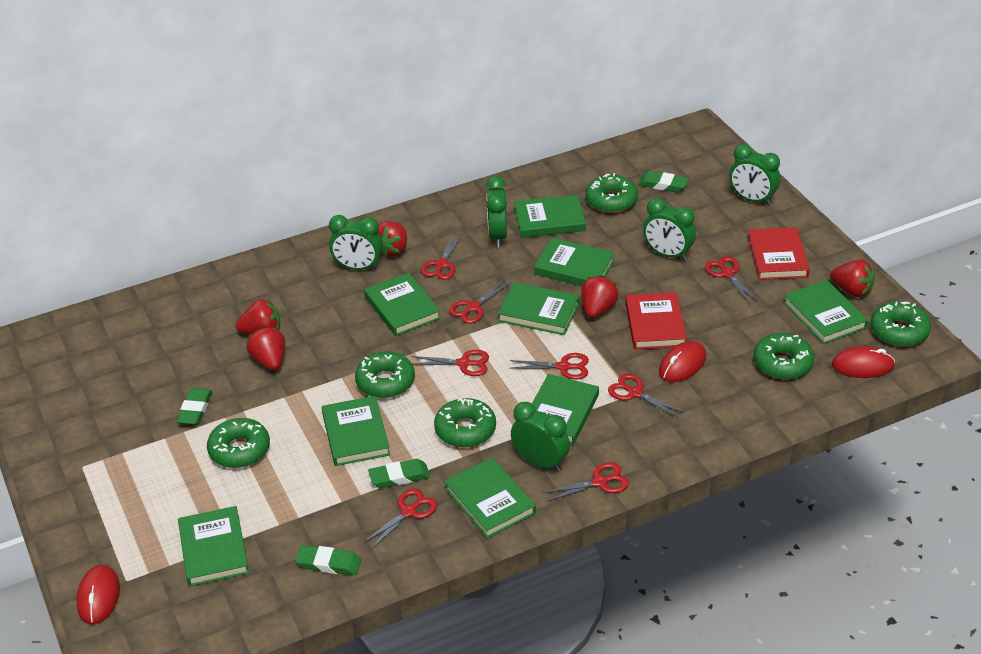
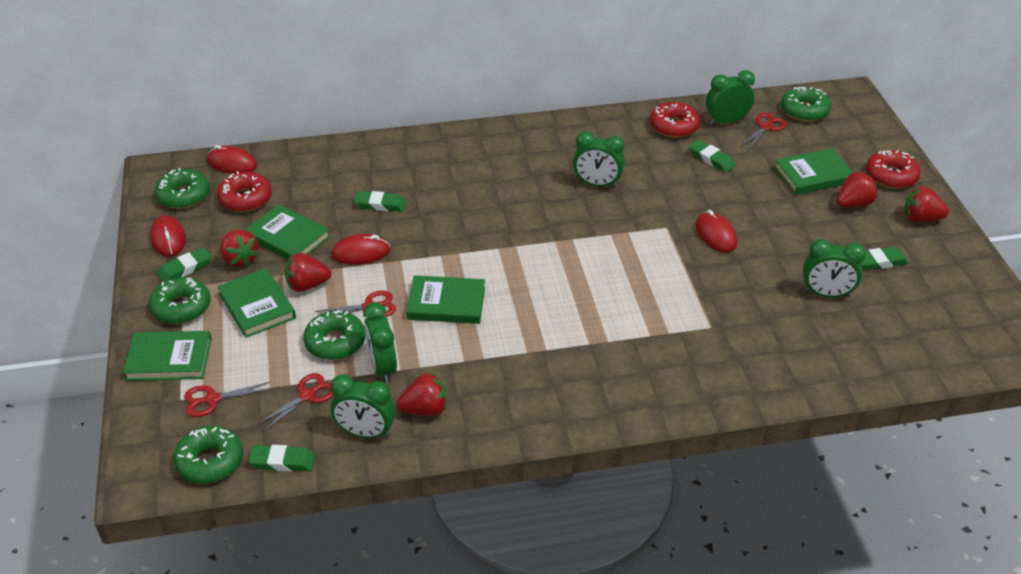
green book: [178,506,249,587] [322,396,390,466] [364,273,441,336] [444,457,536,538] [498,282,580,335] [514,195,586,238] [532,374,599,444] [534,238,615,286] [784,280,868,344] = 9 -> [123,331,212,381] [217,268,296,338] [245,204,330,260] [406,275,485,324] [774,148,853,195] = 5
green donut: [207,418,270,468] [355,351,415,398] [434,398,496,447] [585,173,638,213] [753,333,814,379] [871,301,931,346] = 6 -> [149,277,211,324] [154,168,210,209] [173,426,243,484] [303,310,365,360] [781,87,831,122] = 5
green eraser: [176,388,212,425] [295,545,361,575] [368,459,430,488] [638,171,689,192] = 4 -> [157,247,212,282] [248,445,315,472] [354,191,407,212] [689,140,736,173] [861,247,908,270] = 5
red book: [625,292,687,349] [748,227,810,280] = 2 -> none = 0
red donut: none = 0 -> [217,171,272,212] [650,102,700,138] [866,150,921,189] = 3
red mouse: [76,564,120,624] [659,341,706,382] [832,346,895,378] = 3 -> [150,215,186,257] [207,145,257,174] [331,234,391,265] [695,210,737,253] = 4
red scissors: [363,489,437,549] [411,350,489,376] [421,234,462,280] [449,279,512,324] [509,353,589,380] [543,462,629,501] [608,374,685,418] [705,256,759,303] = 8 -> [184,382,272,417] [257,373,334,431] [315,290,396,317] [741,113,787,150] = 4

